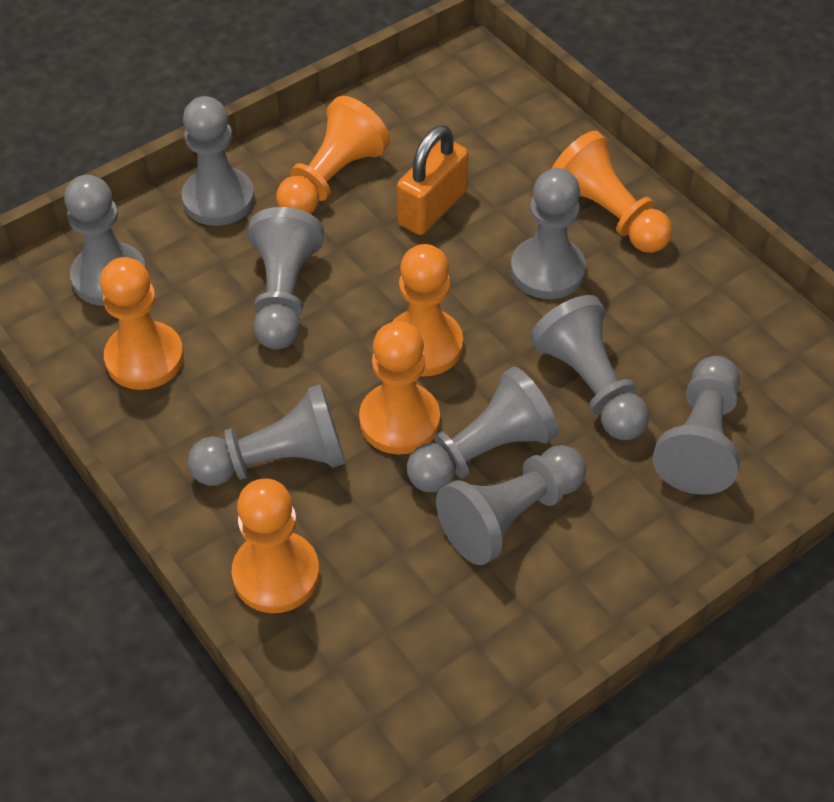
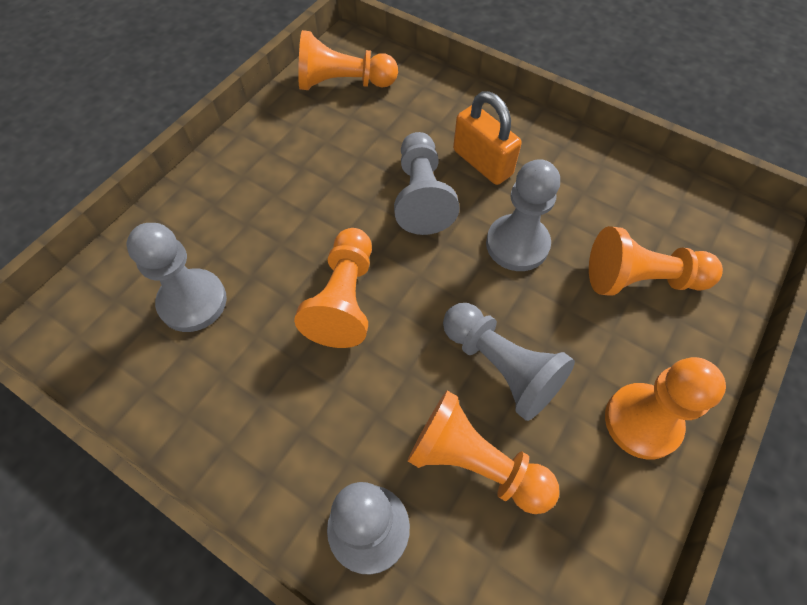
grey pawn: [64,175,147,306] [182,96,255,226] [187,384,346,486] [248,207,324,349] [407,367,559,493] [436,445,586,565] [511,168,586,299] [530,295,649,440] [652,356,740,495] = 9 -> [127,223,227,332] [327,482,410,575] [394,132,460,235] [443,303,575,421] [486,159,560,271] = 5
orange pawn: [100,257,184,390] [232,479,319,613] [276,96,390,214] [359,321,440,454] [392,244,463,376] [551,131,672,253] = 6 -> [294,228,372,348] [298,30,398,90] [408,390,559,514] [589,226,723,296] [605,357,726,460] = 5

